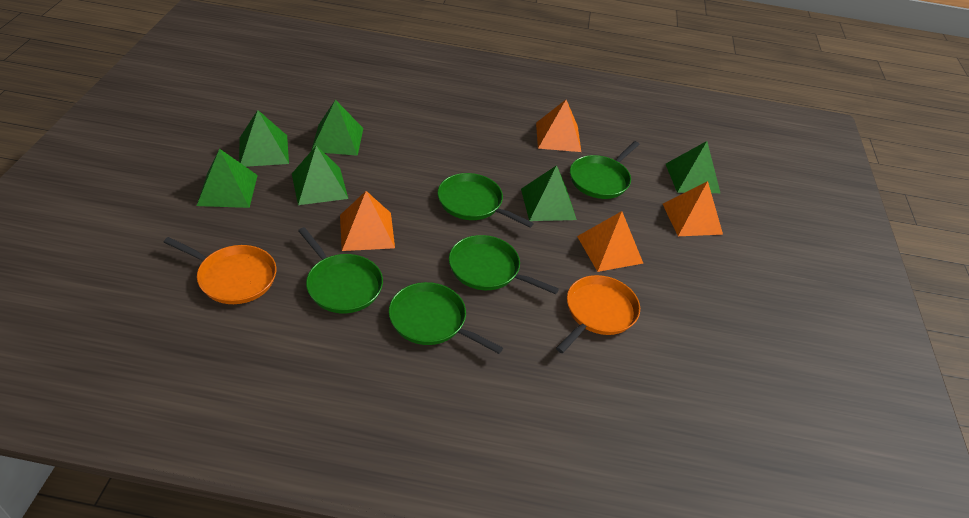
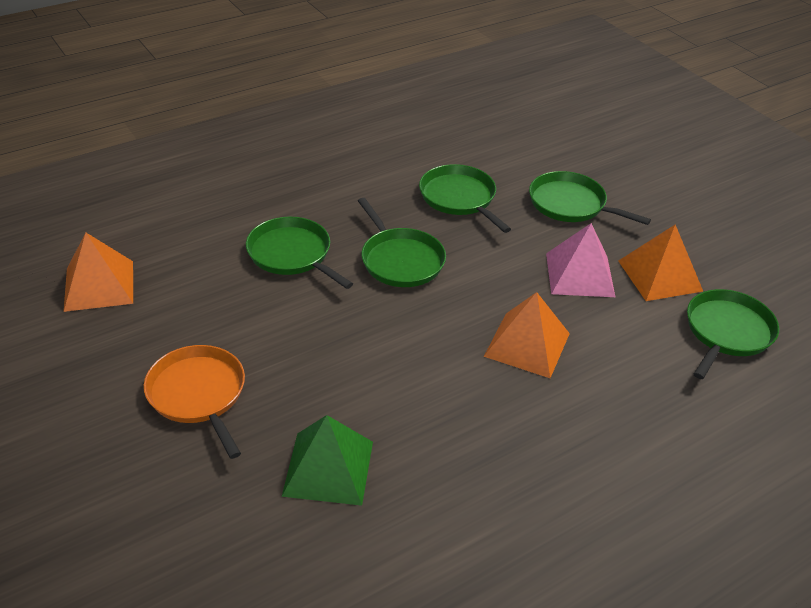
green pyramid: [197,149,258,208] [239,110,289,167] [292,145,348,205] [311,100,363,156] [521,165,577,221] [666,141,720,193] = 6 -> [282,415,373,506] = 1
orange pan: [164,237,276,304] [556,275,640,353] = 2 -> [144,345,245,459] = 1
orange pyramid: [340,191,395,251] [536,100,581,152] [577,211,643,272] [663,181,723,236] = 4 -> [64,233,133,312] [484,292,570,378] [619,225,703,301] = 3
pink pyramid: none = 0 -> [546,223,615,297] = 1

